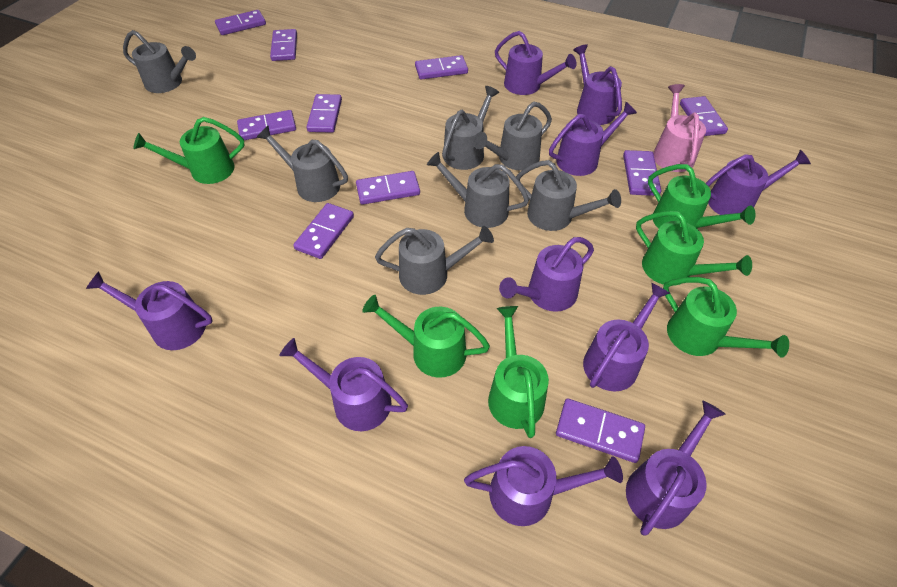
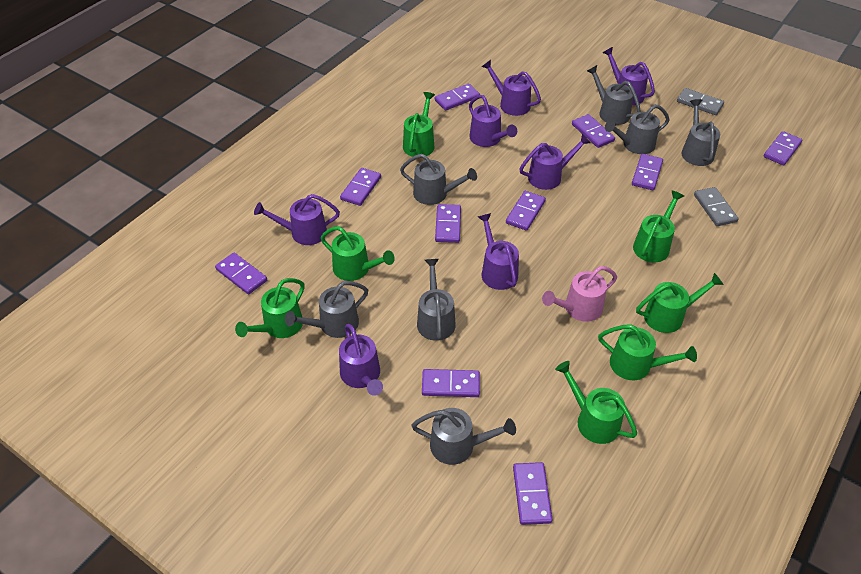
green watering can: [134,117,245,184] [362,295,490,378] [488,306,549,438] [636,211,752,286] [648,164,755,229] [663,277,789,358] = 6 -> [235,278,305,338] [321,226,395,281] [403,92,435,157] [555,361,637,444] [598,324,697,380] [633,191,684,262] [636,273,724,333] = 7
grey domino: none = 0 -> [677,88,724,115] [694,187,738,226] = 2
purple watering can: [86,271,213,350] [279,338,408,431] [464,446,623,526] [495,31,577,95] [499,237,594,312] [549,102,637,176] [573,44,622,125] [583,282,670,392] [626,400,726,536] [706,150,811,215] = 10 -> [254,194,340,245] [339,324,383,396] [469,95,517,147] [478,213,519,290] [482,60,541,116] [519,134,591,190] [602,47,655,105] = 7

